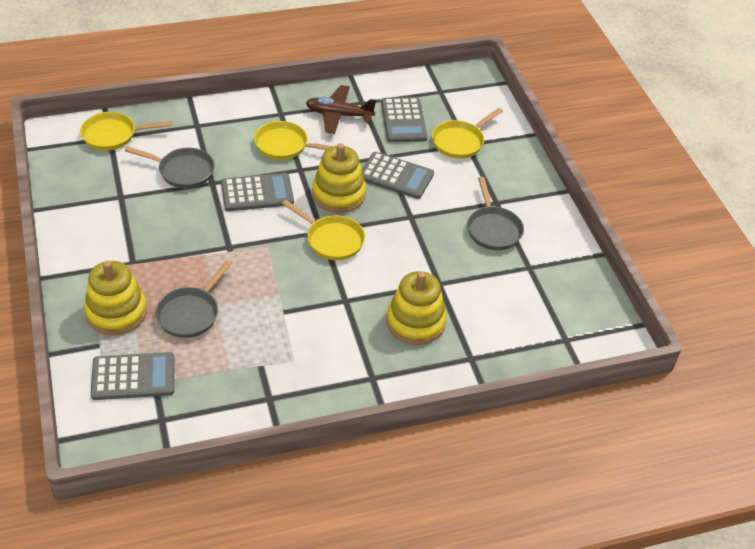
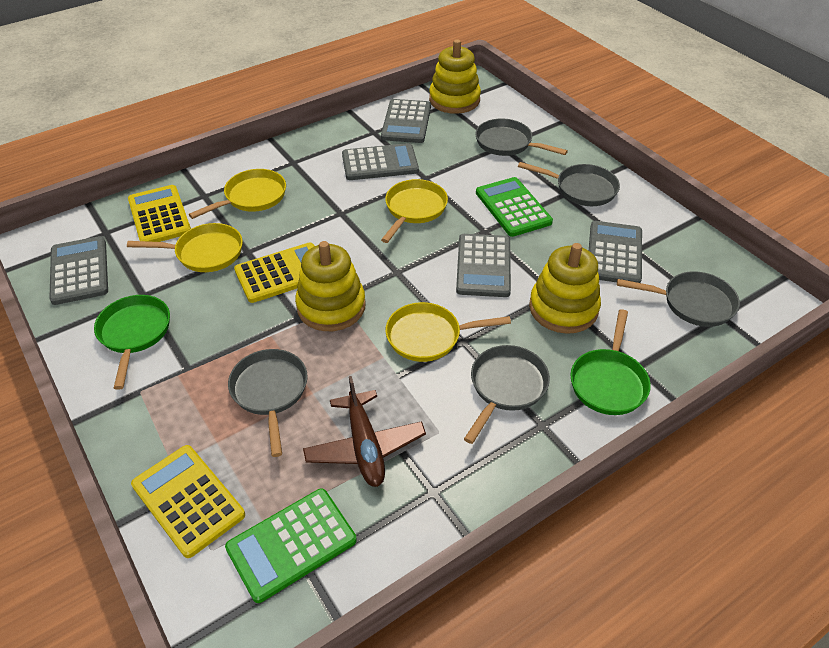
green calculator: none = 0 -> [225,488,357,603] [476,177,553,237] = 2
green pan: none = 0 -> [94,295,170,390] [570,309,651,415] = 2
grey calculator: [91,352,175,400] [221,173,294,211] [362,152,434,199] [381,97,427,142] = 4 -> [49,236,108,305] [342,143,419,180] [381,99,431,143] [456,234,511,297] [589,221,642,283] = 5
grey pan: [125,146,215,189] [155,260,232,338] [467,177,524,250] = 3 -> [228,349,308,457] [464,345,550,444] [475,118,568,156] [518,162,620,206] [617,271,740,327] = 5
yellow calculator: none = 0 -> [128,185,191,242] [131,445,245,558] [234,242,314,303] = 3

